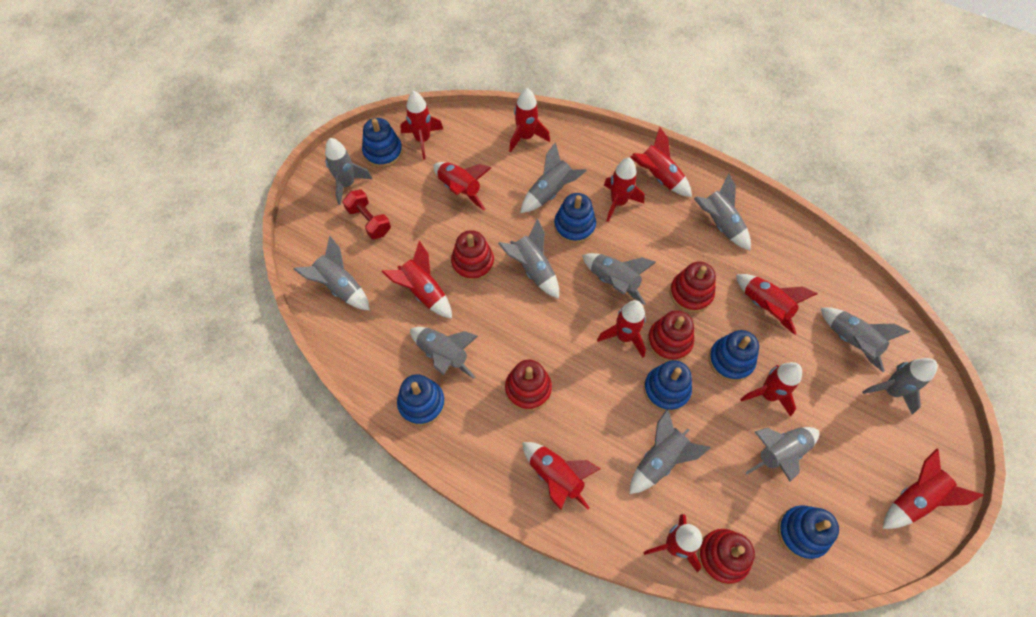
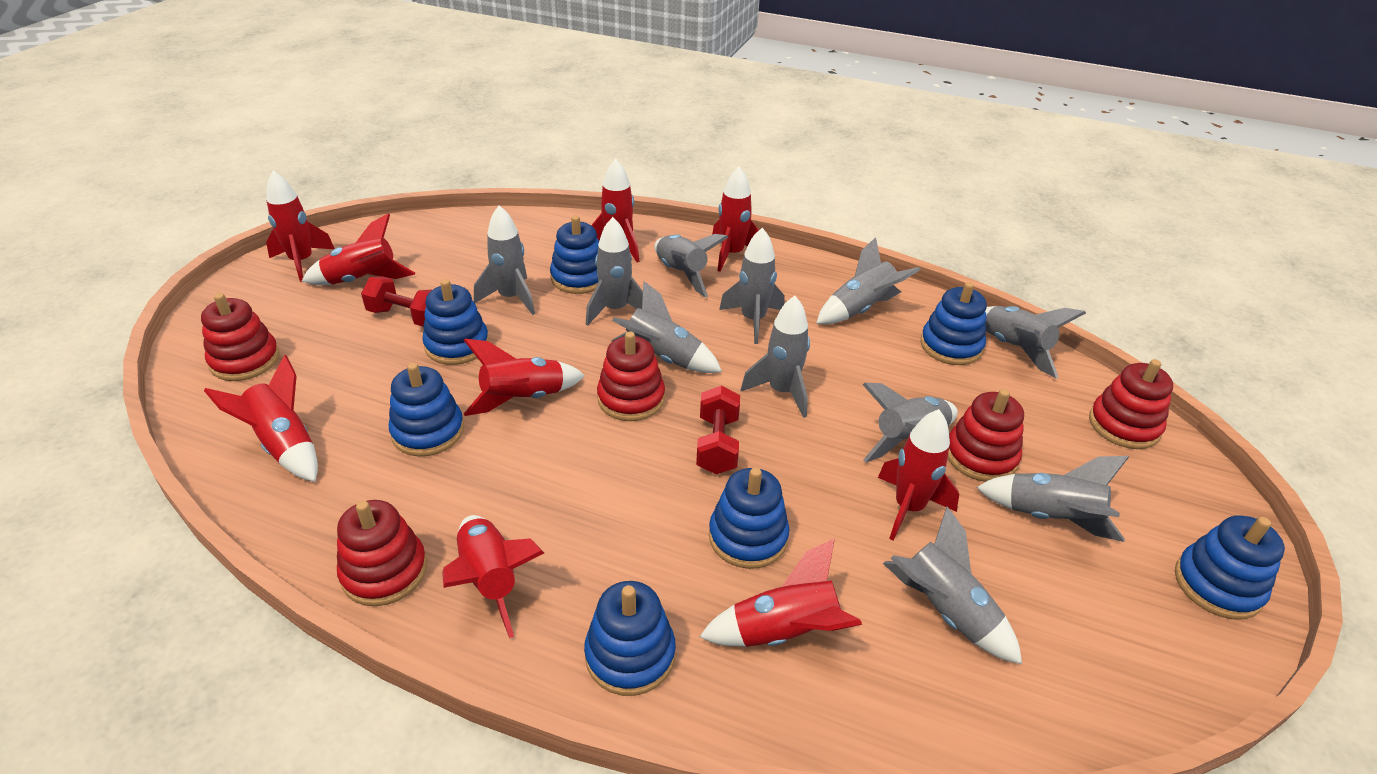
blue stacking toy: [362,118,403,168] [397,374,445,426] [554,193,596,244] [644,360,692,412] [709,330,759,382] [778,505,839,560] = 6 -> [389,363,464,456] [422,279,489,365] [550,215,599,294] [584,581,676,696] [709,467,789,569] [920,282,987,365] [1175,515,1285,620] = 7
red dumbbell: [343,189,391,239] = 1 -> [361,276,432,327] [696,386,740,474] = 2
red rocket: [381,241,452,319] [400,91,443,160] [433,162,491,210] [509,88,550,152] [522,442,601,510] [597,300,646,358] [604,158,645,222] [630,127,692,197] [643,514,702,573] [736,274,818,335] [740,362,802,417] [883,449,984,529] = 12 -> [204,355,318,482] [266,171,335,282] [302,213,415,285] [442,515,544,638] [464,339,585,416] [591,158,639,262] [699,539,862,647] [712,166,759,272] [878,409,959,541] = 9

